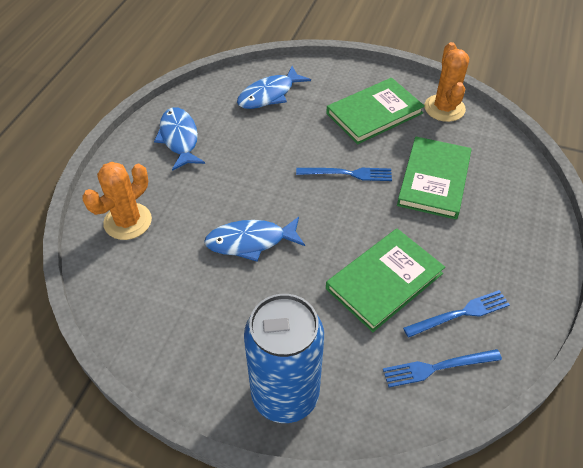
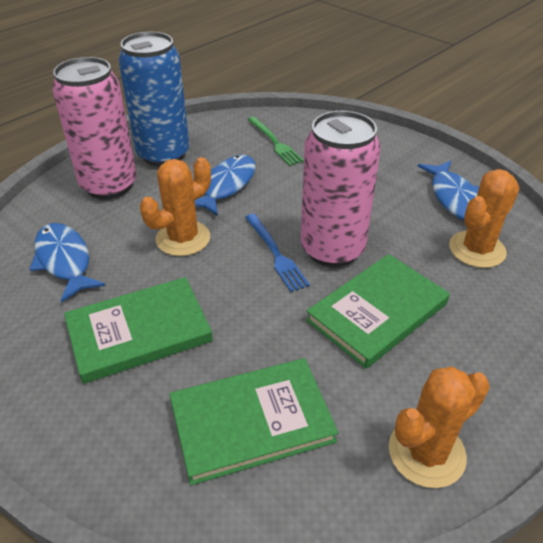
blue fork: [296,168,392,181] [383,349,502,387] [403,290,510,338] = 3 -> [245,214,310,292] = 1
green fork: none = 0 -> [247,117,304,166] = 1
orange cactus: [82,162,152,240] [424,42,469,122] = 2 -> [140,157,211,256] [389,366,490,488] [449,169,520,268] = 3
pink can: none = 0 -> [52,57,136,199] [300,111,381,267] = 2

